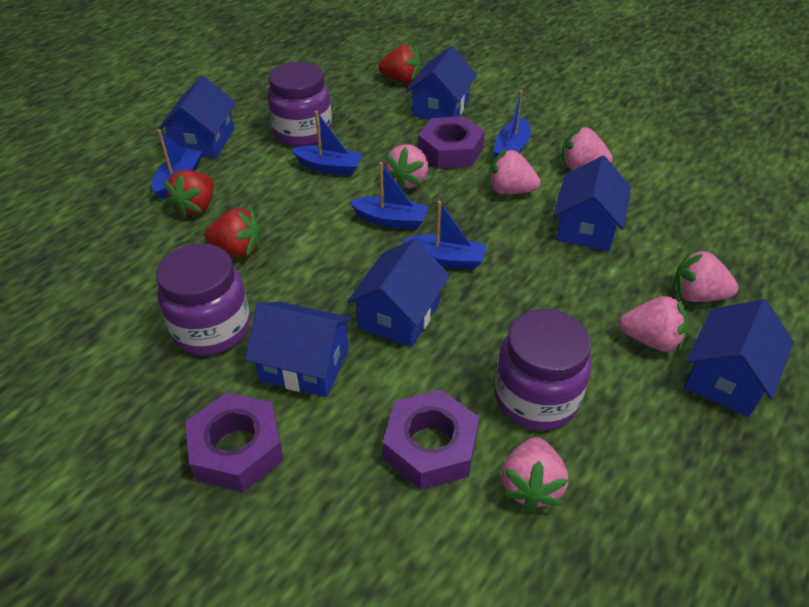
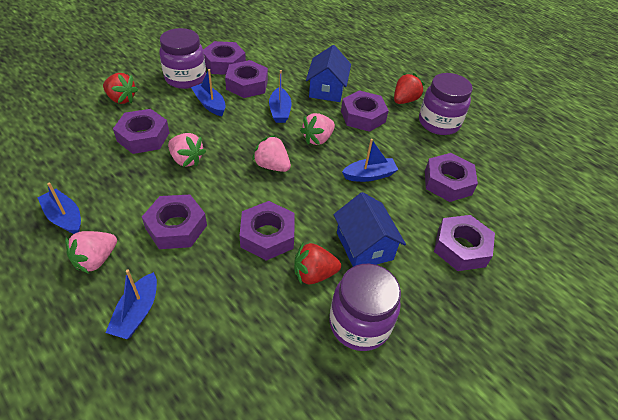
blue house: [158,76,236,158] [245,301,353,397] [347,238,450,348] [406,46,477,120] [553,156,631,251] [684,299,794,417] = 6 -> [306,45,351,102] [333,192,406,267] = 2
pink strawberry: [385,144,428,191] [488,149,541,194] [501,437,568,512] [561,126,613,170] [619,296,689,352] [673,248,739,302] = 6 -> [65,231,117,274] [168,133,206,167] [252,135,291,172] [300,113,335,145] = 4
purple nut: [185,392,284,492] [383,390,479,490] [418,116,485,169] = 3 -> [113,109,170,154] [142,195,207,249] [203,41,246,75] [225,60,268,98] [239,201,294,261] [341,90,389,132] [425,153,478,202] [434,215,495,271] = 8

